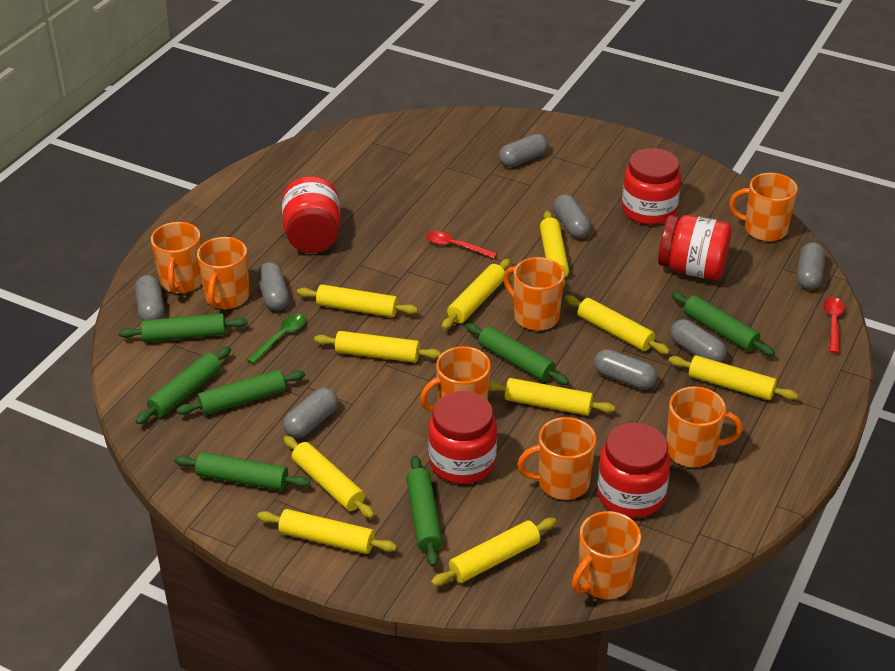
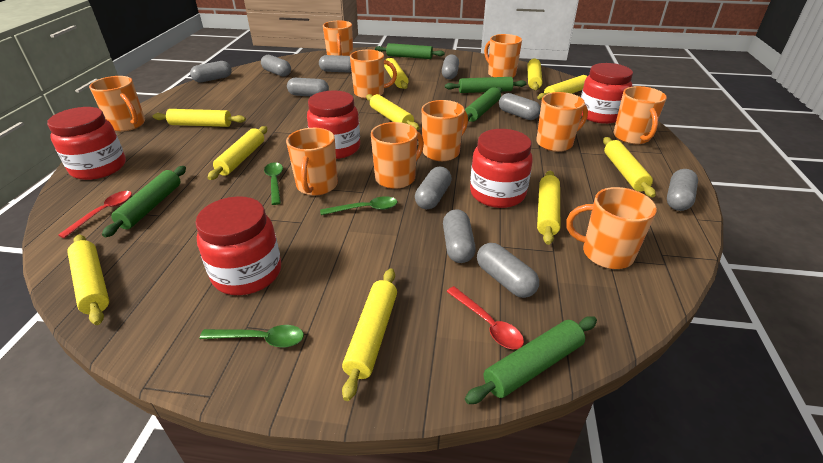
green rolling pin: [119,313,248,342] [135,346,231,424] [174,452,310,491] [176,370,305,415] [406,455,442,567] [466,323,569,385] [671,292,775,356] = 7 -> [102,166,186,237] [375,43,445,59] [445,77,527,93] [465,87,502,122] [465,316,597,404] = 5
green spoon: [247,314,306,364] = 1 -> [200,325,304,347] [264,162,283,205] [320,196,397,215] = 3
grey capsule: [135,275,164,321] [257,262,289,311] [283,387,338,438] [499,134,548,167] [553,194,591,238] [594,349,657,390] [670,319,727,362] [797,242,825,290] = 8 -> [190,61,232,82] [261,55,291,77] [287,78,329,97] [319,55,352,73] [415,167,452,209] [442,54,459,79] [443,209,476,263] [477,243,539,298] [499,93,541,120] [667,169,698,211] = 10
orange mug: [151,222,202,293] [197,237,250,309] [420,346,491,411] [504,257,565,331] [517,417,596,500] [572,511,641,599] [666,386,743,467] [729,173,798,241] = 8 -> [89,76,145,131] [286,128,338,196] [323,20,353,56] [350,50,397,99] [371,122,424,189] [422,100,468,161] [484,34,522,78] [536,92,588,152] [566,187,657,269] [613,86,667,144] = 10

